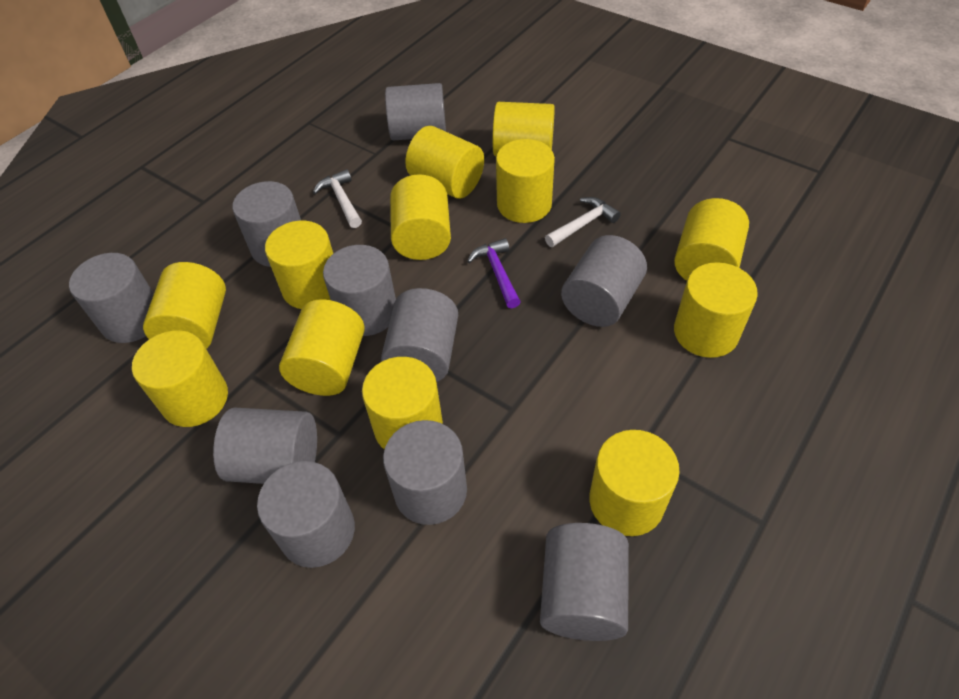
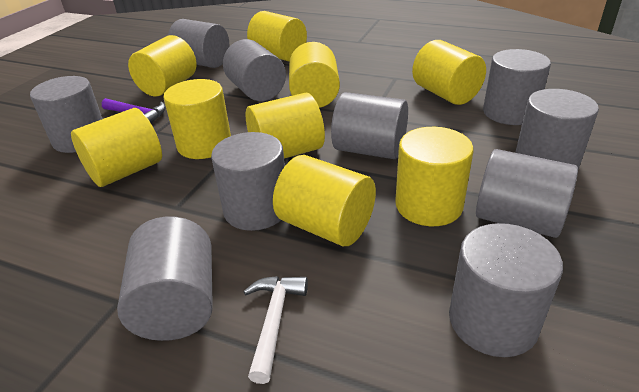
white hammer: [313,169,362,228] [545,197,621,247] = 2 -> [243,276,308,384] = 1
yellow cylinder: [132,330,228,427] [143,262,226,349] [265,221,333,309] [279,299,365,396] [362,357,443,449] [390,174,451,260] [405,126,484,199] [492,102,555,156] [496,139,555,223] [589,430,680,536] [674,198,749,281] [674,262,758,358] = 12 -> [71,108,162,187] [128,35,197,97] [164,79,231,159] [246,93,325,159] [247,11,307,61] [273,155,376,246] [289,42,340,108] [395,127,473,226] [412,40,486,105] = 9

